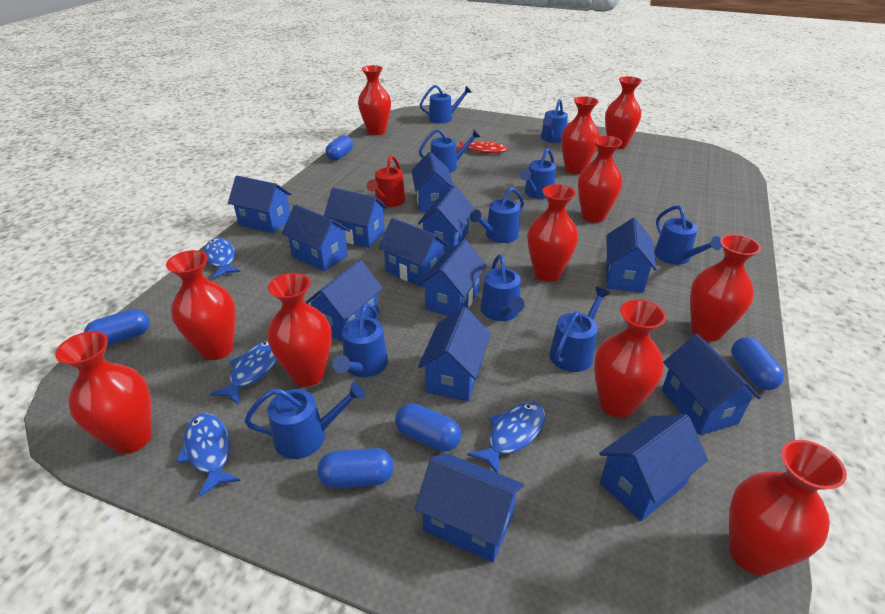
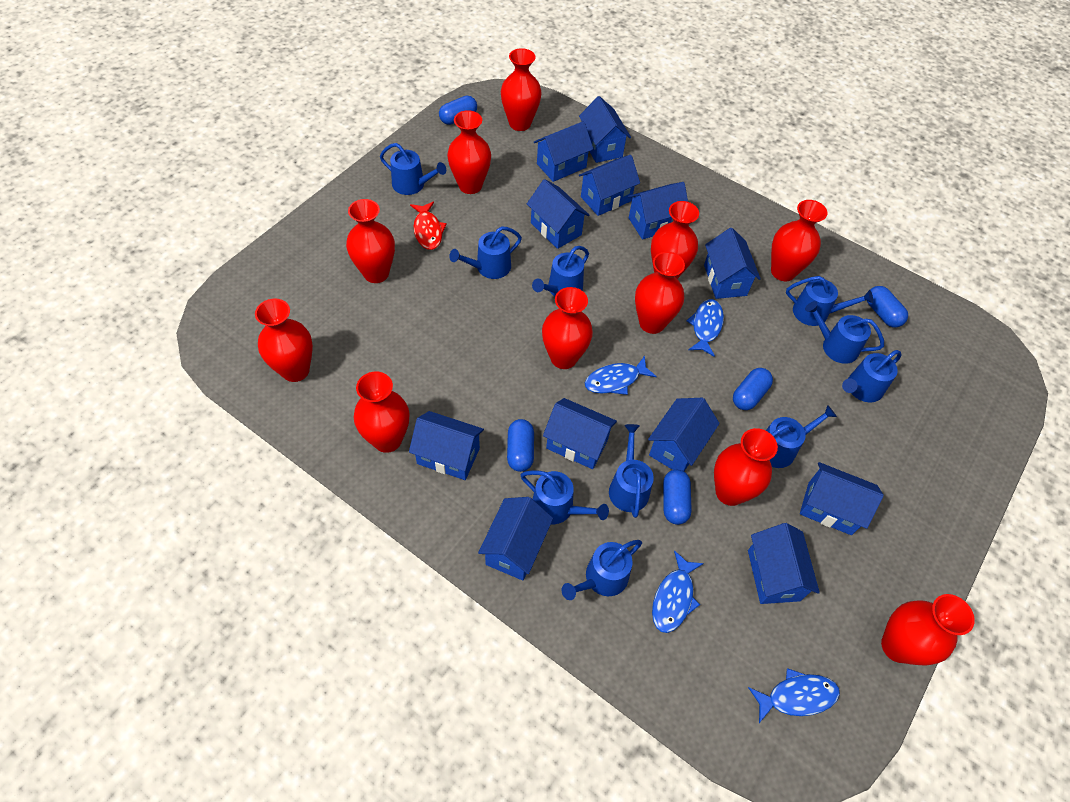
blue house: [228,176,292,233] [282,205,350,272] [306,260,383,342] [324,188,387,248] [379,218,449,288] [411,152,454,212] [415,453,524,562] [418,185,474,252] [418,307,491,402] [419,239,487,316] [599,414,708,521] [606,218,657,293] [662,334,761,435] = 13 -> [409,411,484,480] [478,497,553,581] [527,179,589,249] [534,121,593,182] [543,398,617,469] [579,96,631,163] [579,155,640,216] [628,182,688,240] [648,398,720,471] [704,228,761,299] [748,523,820,604] [800,462,884,535] = 12
red watering can: [367,155,406,207] = 1 -> none = 0

